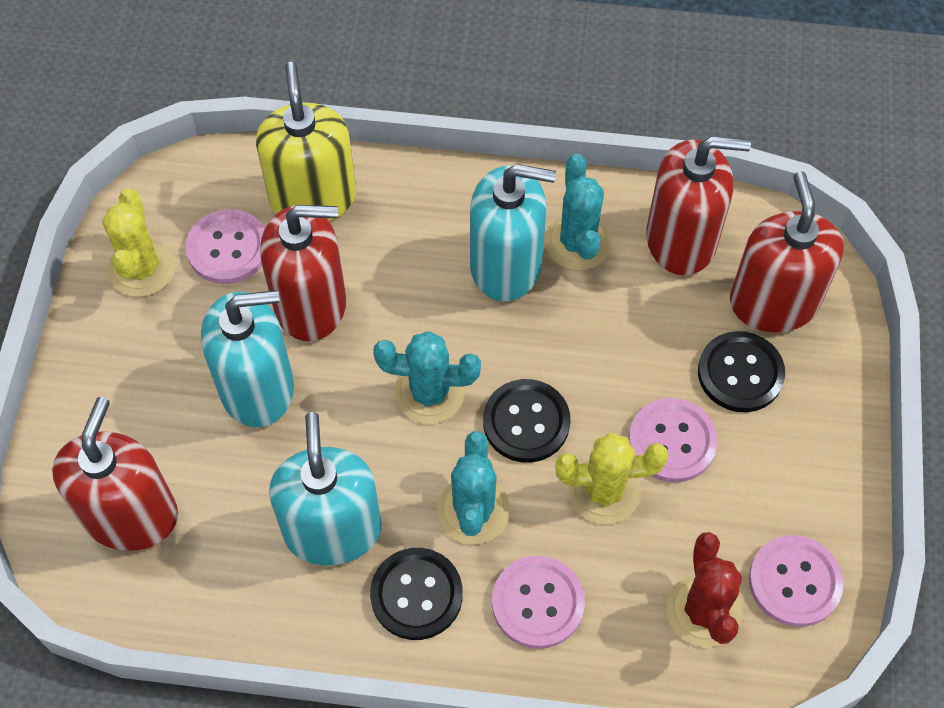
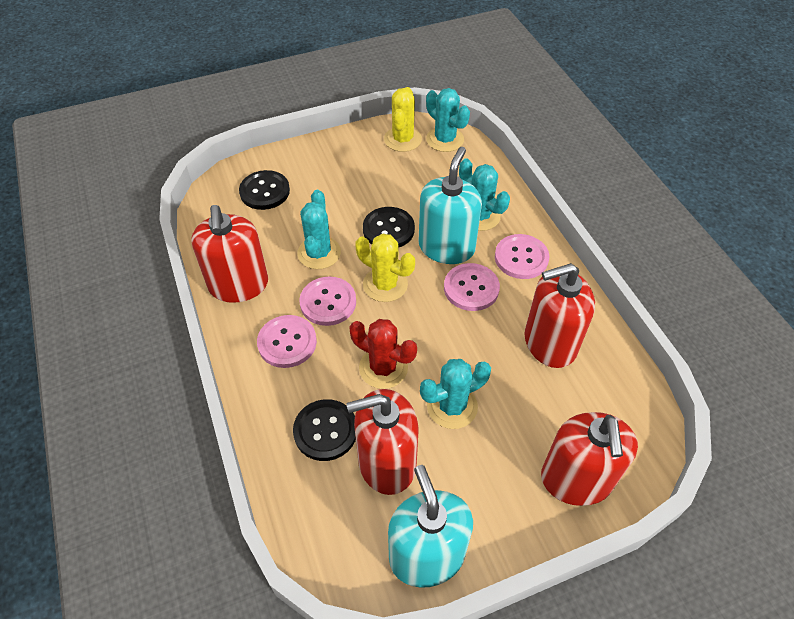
turquoise cactus: [373,331,481,424] [437,431,510,545] [545,154,611,270] = 3 -> [297,190,341,269] [420,359,491,429] [426,88,470,152] [459,158,510,231] = 4
turquoise soap dispenser: [201,290,294,427] [269,412,381,565] [470,164,556,301] = 3 -> [388,465,473,588] [419,147,482,264] = 2
yellow soap dispenser: [256,62,356,221] = 1 -> none = 0

